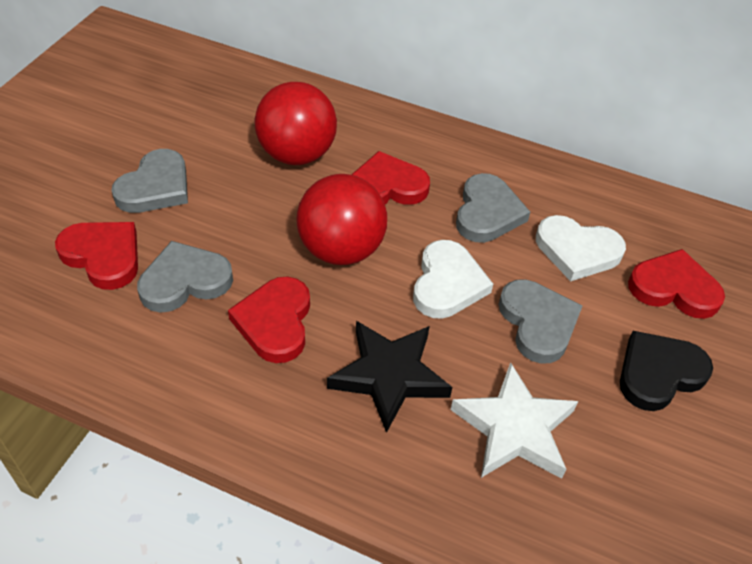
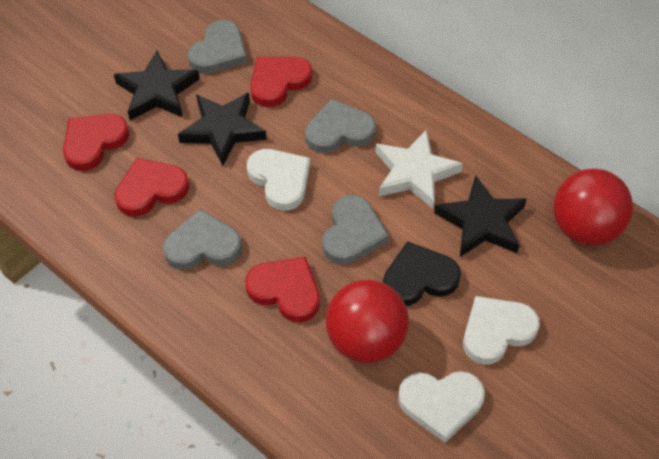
black star: [327,321,452,433] = 1 -> [114,51,200,120] [178,93,267,166] [434,176,527,257] = 3
white heart: [413,240,493,319] [536,215,626,282] = 2 -> [247,149,310,211] [398,371,485,443] [463,296,540,365] = 3

